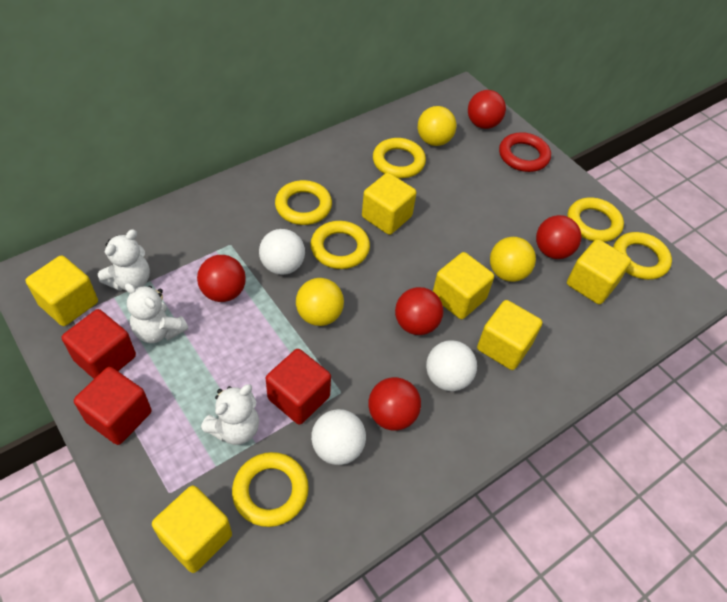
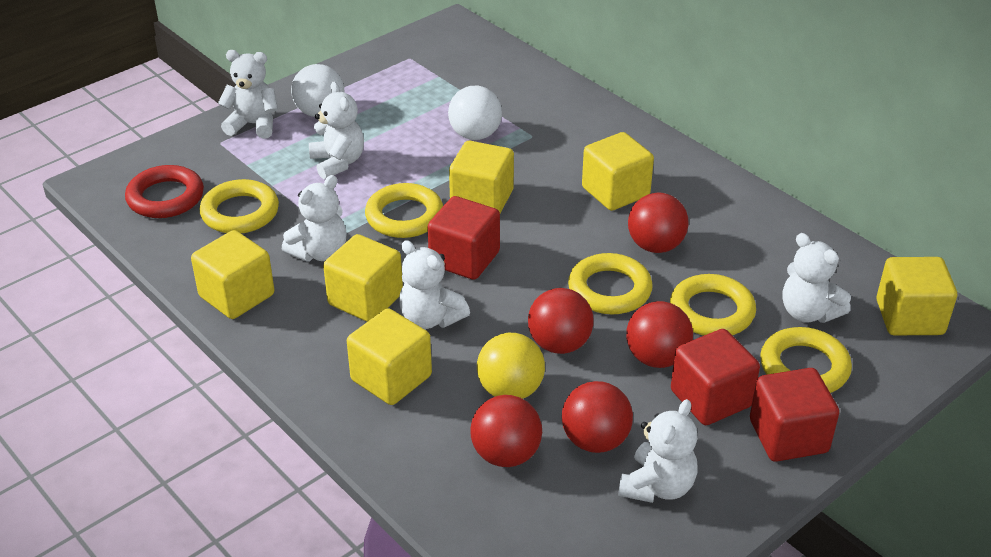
white ball: [259,229,305,275] [311,409,366,465] [426,340,477,391] = 3 -> [291,64,344,117] [448,86,502,140] = 2
white teddy bear: [98,229,150,291] [125,283,189,343] [201,384,259,445] = 3 -> [218,50,278,139] [282,175,347,262] [309,82,364,179] [399,240,470,329] [618,399,698,503] [782,233,851,323] = 6
yellow ball: [296,278,344,326] [418,106,456,146] [490,237,536,282] = 3 -> [477,333,545,399] = 1
yellow ring: [232,452,309,527] [275,180,332,225] [310,221,370,269] [373,138,426,178] [567,197,624,242] [613,232,672,280] = 6 -> [200,179,279,234] [365,183,443,238] [568,253,653,314] [670,274,756,336] [760,327,852,393] = 5

